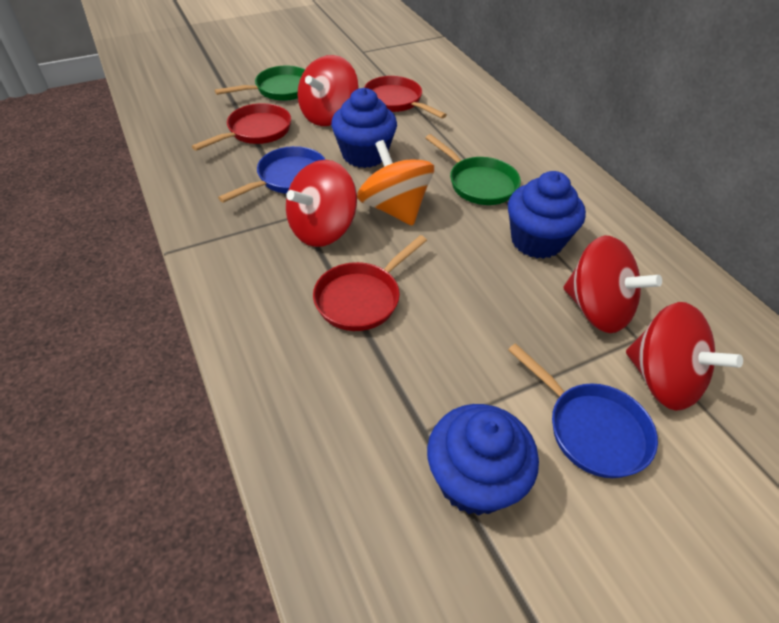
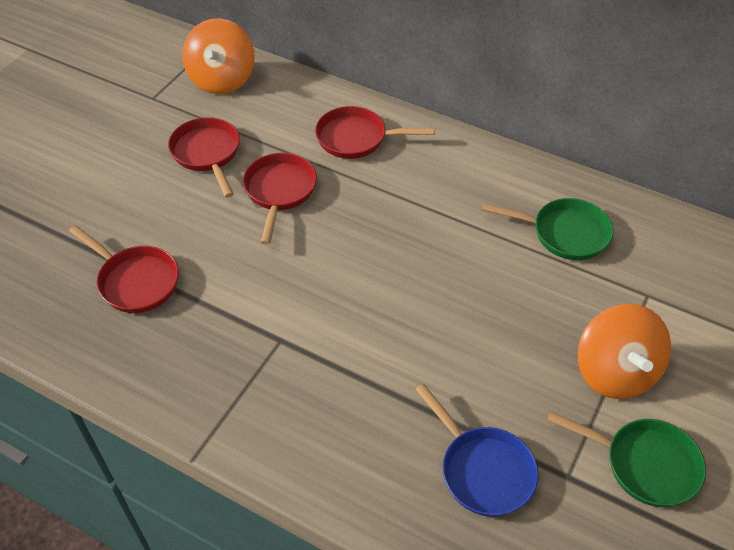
blue cupcake: [331,88,397,168] [427,404,539,516] [508,171,586,259] = 3 -> none = 0
blue pan: [218,146,326,203] [508,343,658,478] = 2 -> [415,384,539,517] = 1
orange spinning top: [357,140,434,226] = 1 -> [182,18,255,94] [578,304,671,399] = 2
red pan: [192,103,291,151] [313,235,427,331] [364,76,447,119] = 3 -> [69,225,179,313] [168,117,240,198] [243,153,317,245] [315,106,435,159] = 4
red spinning top: [286,160,357,247] [298,55,359,126] [563,236,662,333] [626,302,743,411] = 4 -> none = 0

